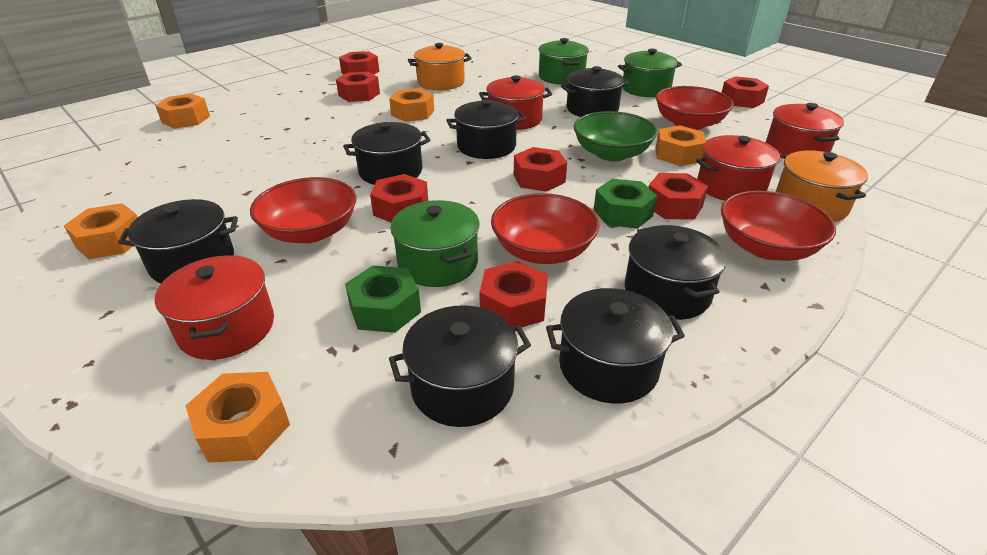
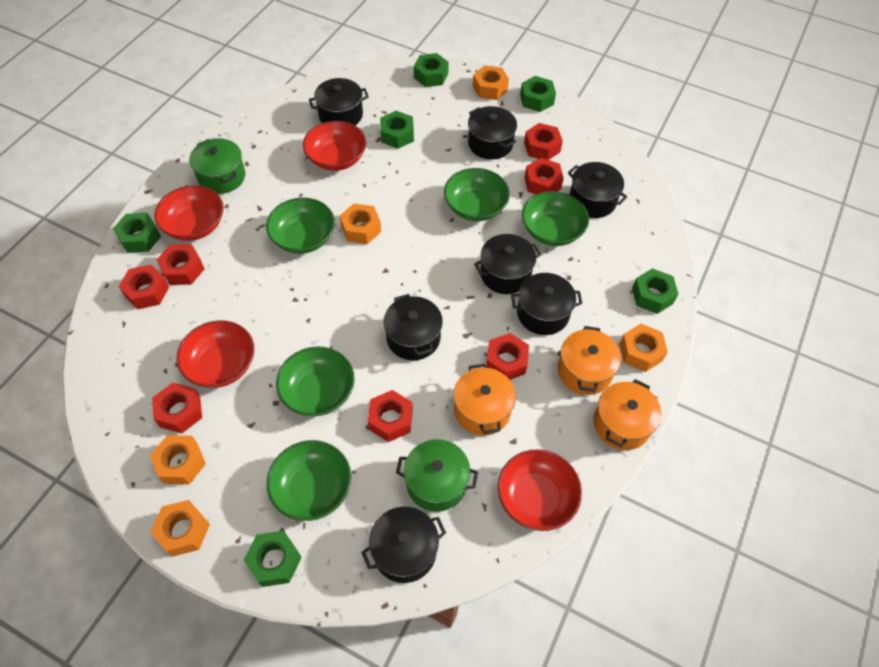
green bowl: [574,111,657,161] = 1 -> [266,198,335,254] [267,440,351,521] [276,346,355,416] [444,168,510,221] [522,191,589,246] = 5
green nut: [345,266,421,333] [594,179,657,229] = 2 -> [113,213,161,253] [244,531,302,587] [380,111,414,149] [414,53,449,87] [520,76,556,112] [632,268,678,314] = 6
green pot: [390,200,480,287] [539,38,589,85] [618,49,682,97] = 3 -> [189,138,245,194] [396,439,478,512] = 2
orange pot: [408,43,472,90] [776,150,868,222] = 2 -> [453,364,516,436] [558,326,621,395] [593,379,661,450] = 3
red pot: [155,255,274,360] [479,75,552,130] [696,135,782,201] [766,103,844,159] = 4 -> none = 0

